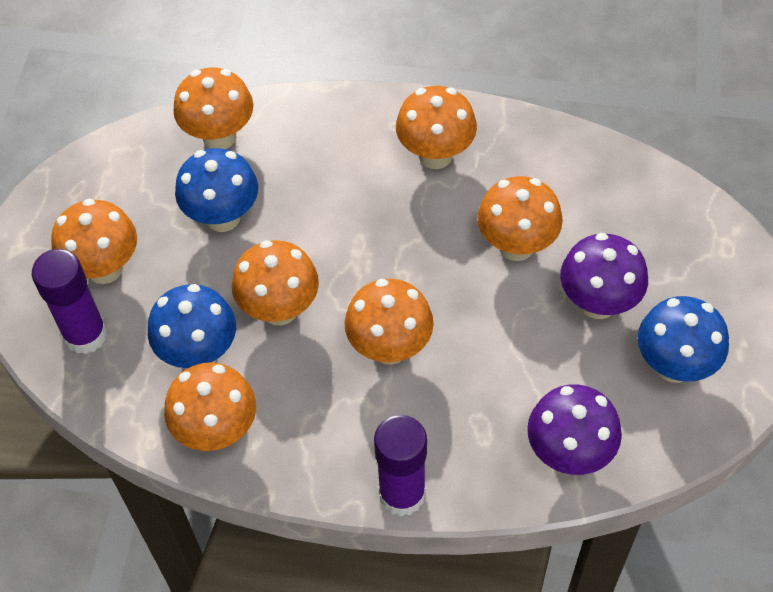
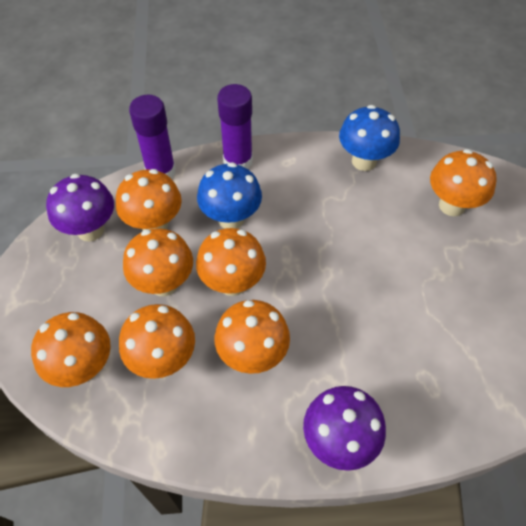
blue mushroom: [148,284,236,368] [175,148,258,232] [638,296,729,383] = 3 -> [197,162,262,229] [339,105,400,171] = 2

